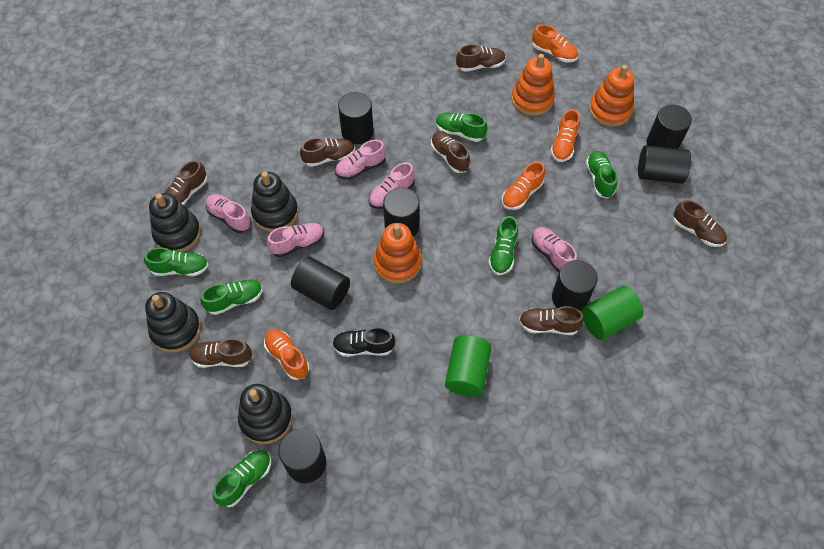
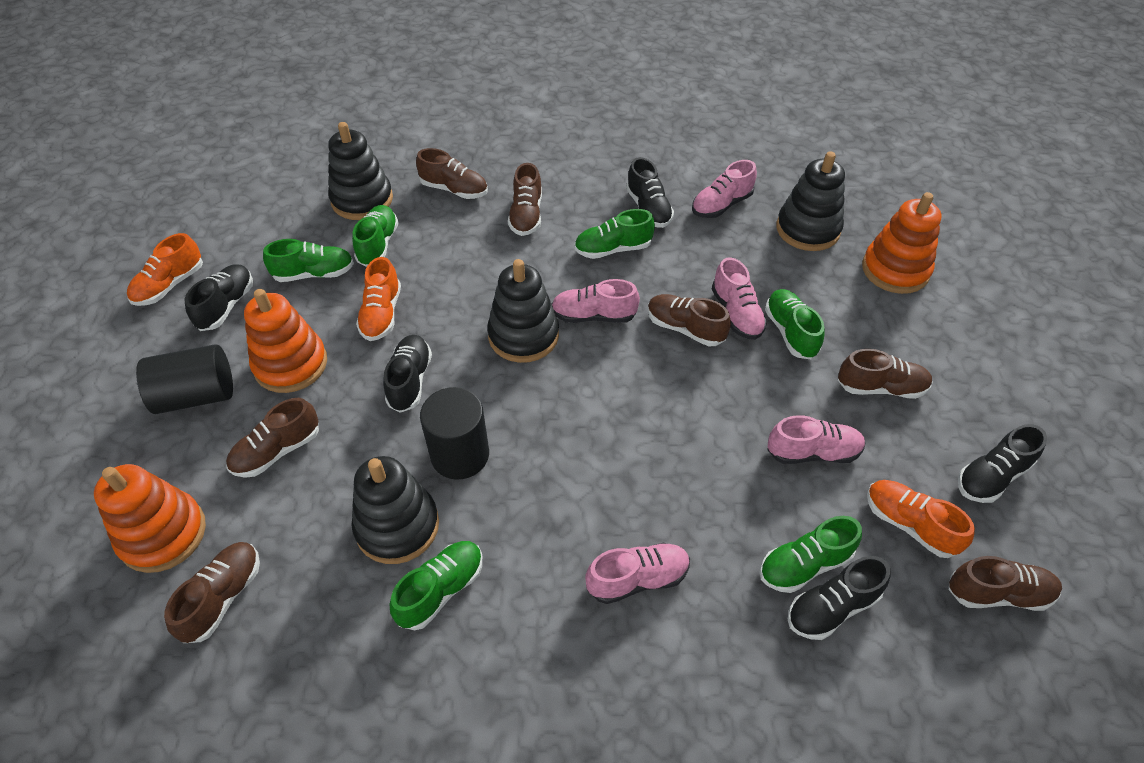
black cylinder: [279,429,326,483] [291,257,350,310] [338,92,373,144] [383,187,420,237] [552,260,598,311] [638,145,691,184] [647,104,692,149] = 7 -> [136,344,233,414] [420,387,489,480] = 2
black shoe: [332,327,395,357] = 1 -> [185,264,253,331] [383,335,432,413] [626,157,674,228] [788,556,891,640] [958,424,1047,503] = 5
green cylinder: [445,335,492,396] [581,286,644,340] = 2 -> none = 0
orange shoe: [264,329,309,380] [502,161,545,210] [532,24,578,63] [550,109,580,162] = 4 -> [127,233,203,306] [356,257,401,341] [867,480,975,558] = 3

